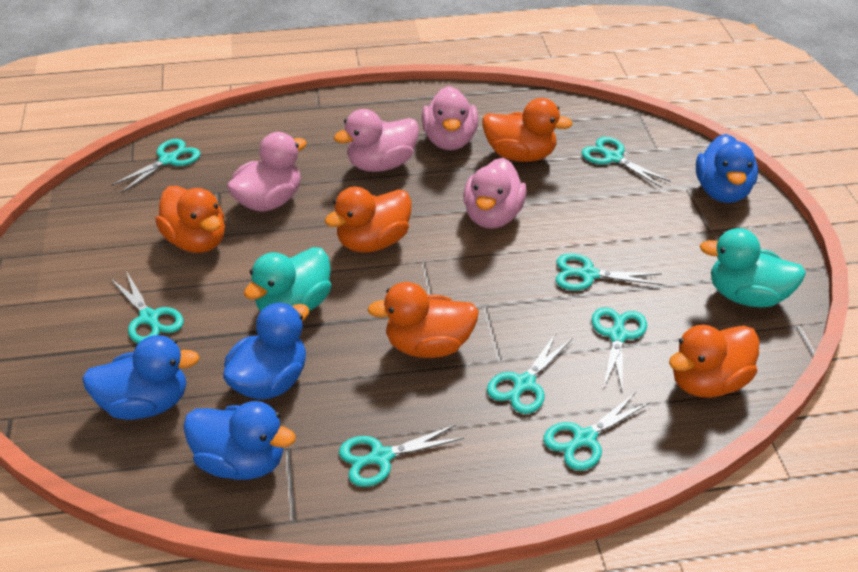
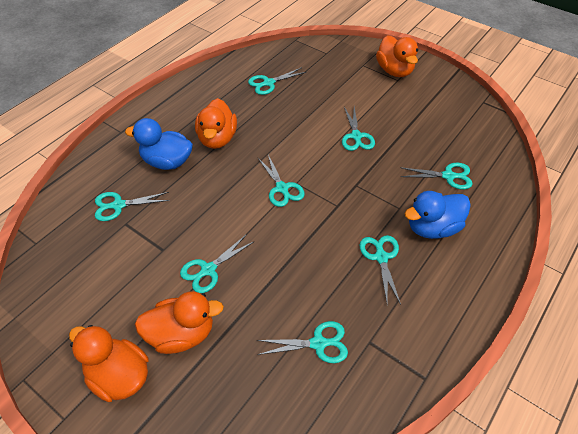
blue duck: [82,335,200,420] [183,401,296,480] [223,302,309,399] [696,134,758,203] = 4 -> [125,118,193,170] [404,191,471,239] = 2
orange duck: [155,186,225,253] [325,187,412,253] [367,282,479,358] [482,98,573,162] [669,325,759,398] = 5 -> [69,325,149,402] [135,291,224,354] [195,98,237,149] [376,35,418,77] = 4
pink duck: [227,132,307,212] [334,109,419,172] [422,86,478,150] [463,158,527,229] = 4 -> none = 0
turquoise duck: [244,247,331,312] [700,228,806,308] = 2 -> none = 0

